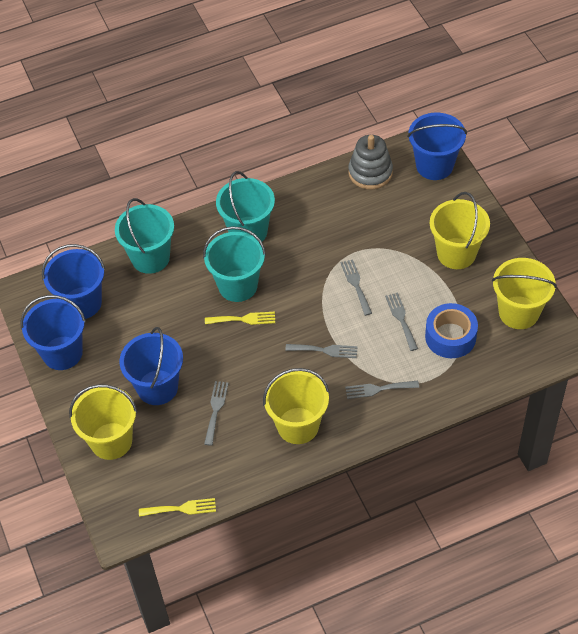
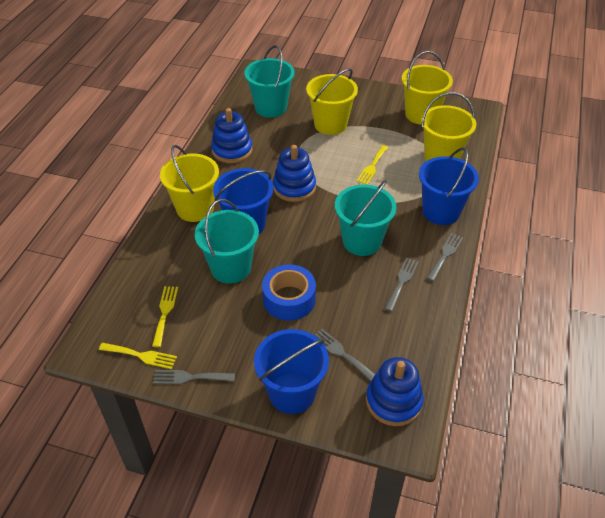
blue bucket: [20,295,86,370] [42,244,105,319] [119,327,183,405] [407,113,467,180] = 4 -> [213,168,273,234] [254,329,329,414] [419,147,479,225] = 3
blue stacking toy: none = 0 -> [211,108,253,163] [273,145,316,202] [366,357,424,426] = 3
grey fork: [204,381,229,446] [285,344,358,358] [340,259,372,316] [345,381,419,399] [385,293,418,351] = 5 -> [153,370,235,384] [315,329,376,381] [385,258,419,312] [427,233,464,281] = 4
grey stacking toy: [348,135,393,190] = 1 -> none = 0
yellow fork: [139,498,216,517] [205,312,275,325] = 2 -> [99,343,177,369] [152,286,178,347] [356,145,388,185] = 3

